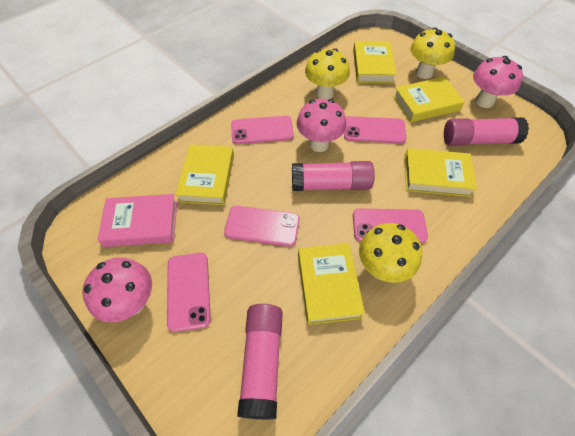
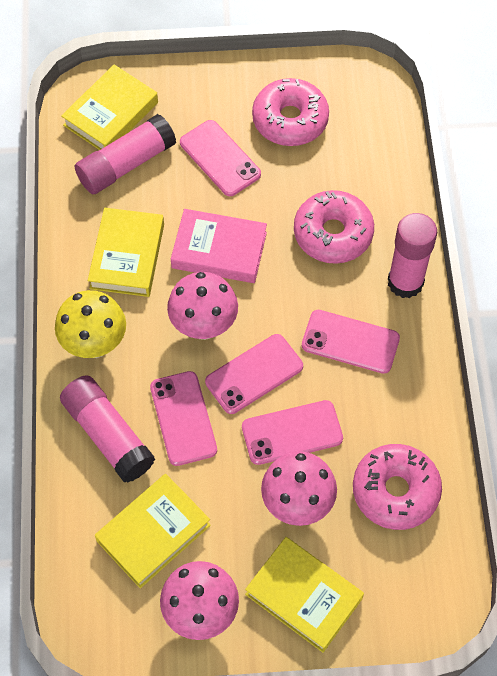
pink donut: none = 0 -> [252,78,329,146] [294,190,374,264] [353,444,442,530] = 3
yellow book: [175,144,234,205] [298,243,365,325] [353,41,397,84] [393,76,465,122] [404,148,477,197] = 5 -> [61,65,158,150] [88,208,164,297] [95,474,211,588] [245,537,364,653] = 4
yellow mushroom: [305,48,350,99] [359,223,422,282] [410,28,455,79] = 3 -> [55,290,126,358] = 1

